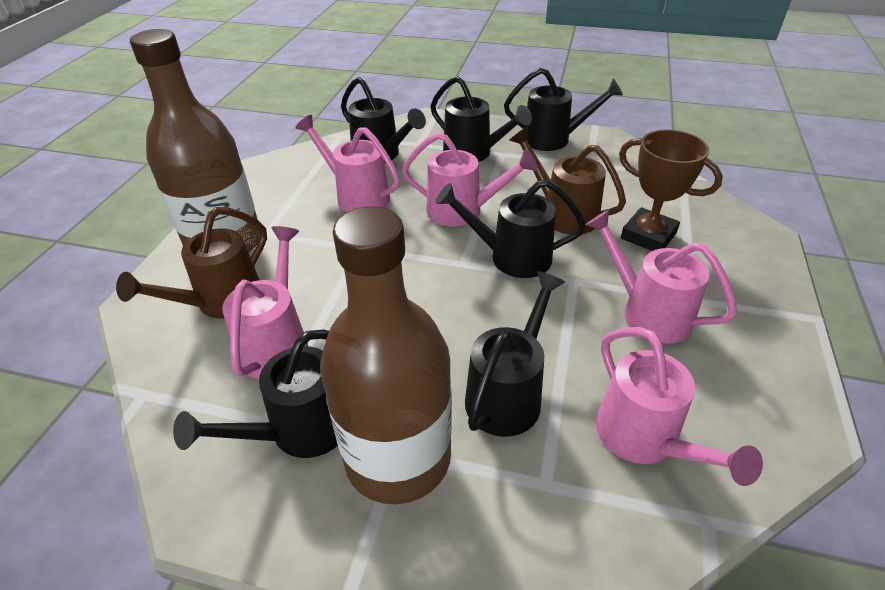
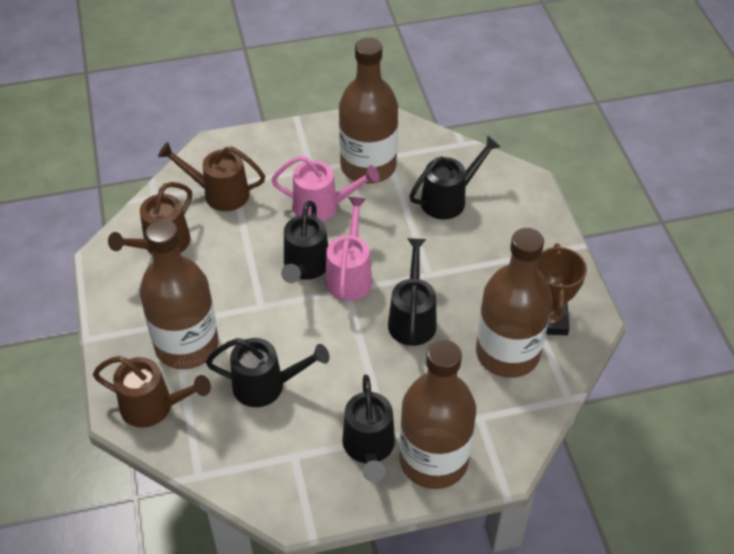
black watering can: [173,330,338,458] [341,77,426,163] [430,76,532,162] [435,179,586,278] [465,271,565,437] [504,68,623,151] = 6 -> [206,338,330,407] [281,201,328,283] [342,374,395,482] [388,238,437,346] [409,135,501,219] = 5
brown bottle: [130,29,260,252] [320,206,452,504] = 2 -> [140,219,219,369] [339,37,398,184] [399,339,476,489] [476,228,553,378] = 4
brown watering can: [116,207,267,319] [509,127,626,234] = 2 -> [93,356,211,428] [108,182,192,254] [158,142,265,211] = 3
pink watering can: [222,226,308,379] [295,115,400,212] [402,132,537,227] [586,210,737,344] [596,327,763,486] = 5 -> [271,155,380,222] [325,197,372,301] = 2

